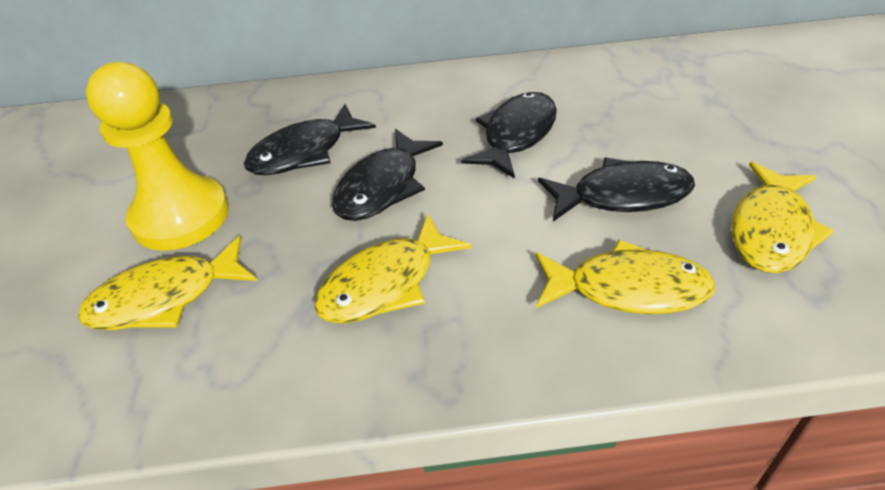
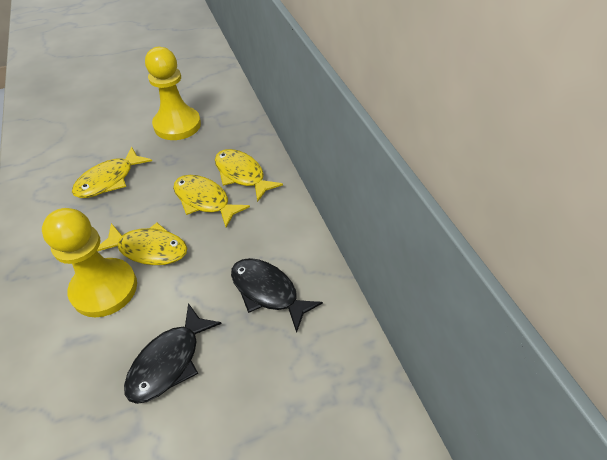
black fish: [244,104,376,175] [332,129,443,221] [461,92,557,179] [538,158,695,221] = 4 -> [124,303,222,404] [231,258,323,333] = 2
yellow pawn: [86,62,229,251] = 1 -> [42,208,137,317] [145,47,201,140] = 2

